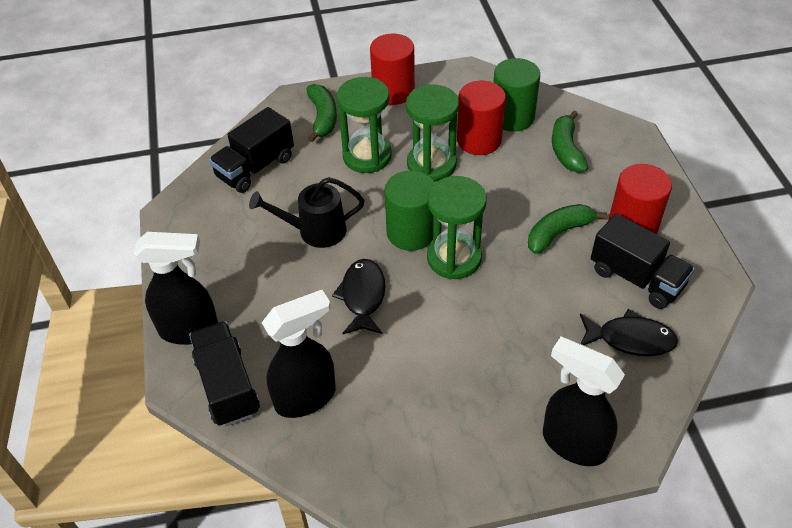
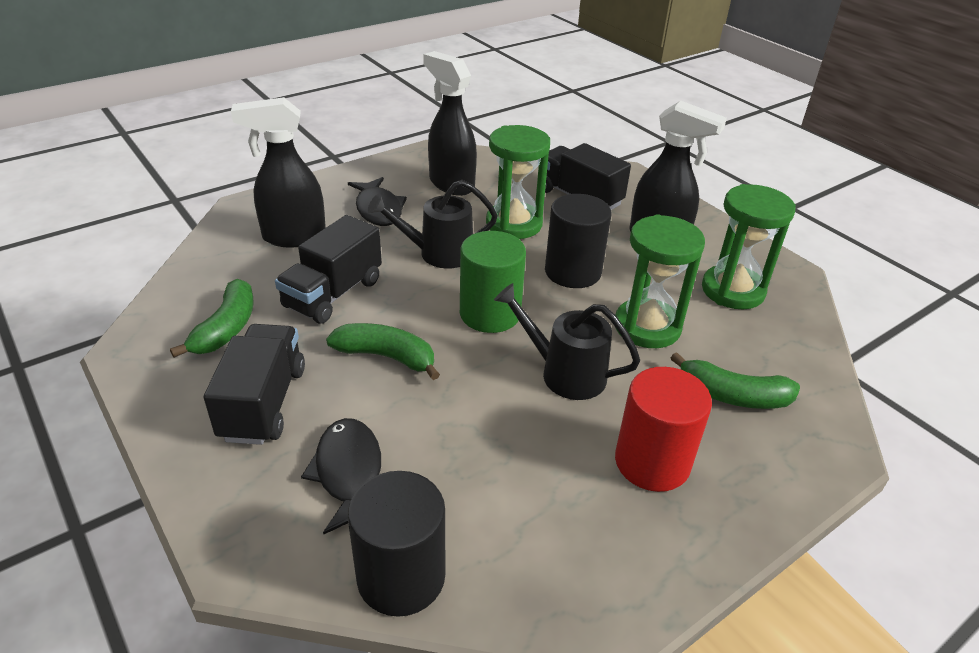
black cylinder: none = 0 -> [348,471,445,617] [545,194,611,288] = 2
black watering can: [249,177,364,248] = 1 -> [368,180,498,269] [494,283,640,400] = 2
green cylinder: [384,171,434,251] [493,58,540,132] = 2 -> [460,231,526,333] = 1
red cylinder: [370,34,415,105] [457,81,506,155] [608,164,672,234] = 3 -> [615,367,712,492] = 1

